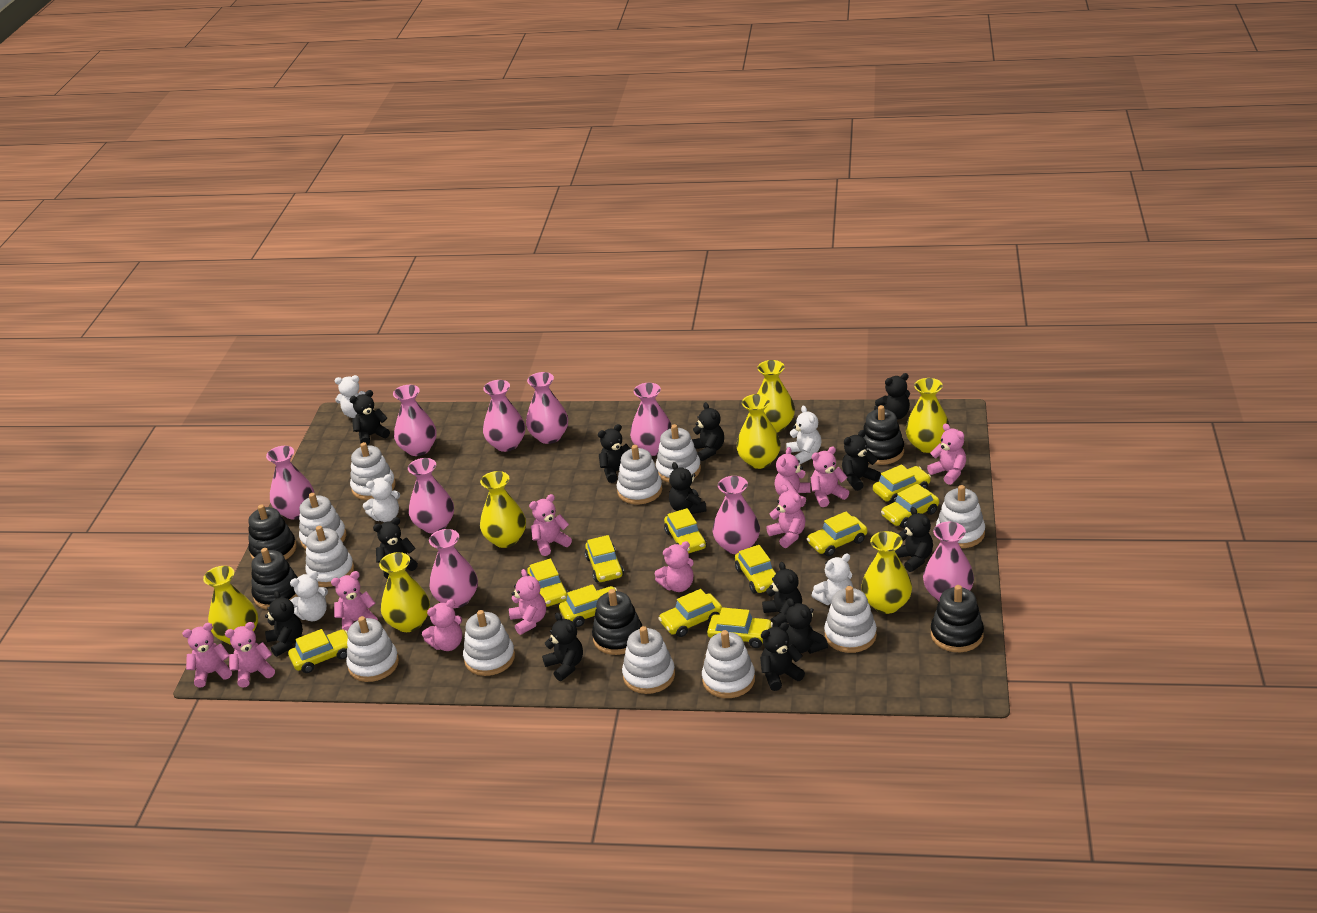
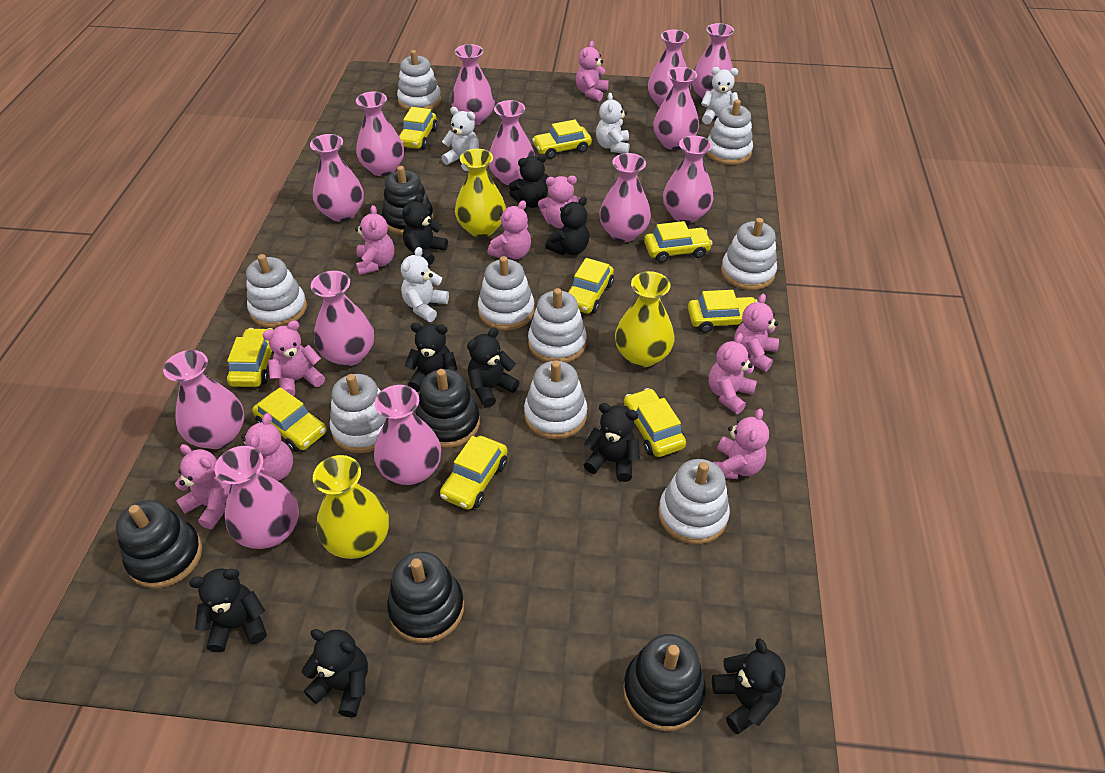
black teddy bear: [265,591,303,657] [349,390,390,445] [373,517,418,579] [542,613,583,681] [598,424,630,483] [669,462,707,514] [692,402,724,461] [760,622,805,691] [762,562,802,627] [786,598,828,654] [842,430,880,491] [874,373,910,420] [895,507,933,572] = 13 -> [189,568,267,652] [302,629,368,717] [402,194,448,265] [404,322,457,392] [467,328,520,408] [509,154,549,208] [545,197,589,255] [584,403,640,482] [712,638,786,734] = 9
pink teddy bear: [182,623,232,688] [225,622,275,688] [331,571,378,632] [422,599,462,651] [509,569,546,635] [529,494,572,556] [655,541,694,592] [766,485,806,548] [774,447,811,507] [811,446,849,507] [927,423,966,485] = 11 -> [175,444,231,529] [241,413,293,481] [262,321,325,396] [355,205,394,275] [488,200,531,259] [538,176,580,229] [576,41,609,101] [709,333,757,414] [713,408,769,479] [734,294,779,372] = 10
pink vase: [266,446,314,519] [393,385,437,456] [408,458,454,533] [429,529,478,608] [483,380,525,452] [526,372,568,444] [630,383,672,456] [712,476,760,554] [923,522,974,601] = 9 -> [163,350,244,449] [214,446,299,549] [310,134,364,222] [311,271,374,366] [356,92,404,176] [374,385,441,485] [451,44,495,125] [489,100,535,185] [600,153,651,242] [648,30,691,107] [653,67,699,150] [663,136,714,223] [692,23,734,100] = 13
white stacking toy: [299,493,346,550] [305,526,354,587] [346,616,399,682] [350,442,396,500] [463,610,515,676] [616,445,662,505] [622,626,675,694] [656,424,701,483] [702,630,755,698] [824,586,877,653] [936,485,985,548] = 11 -> [246,254,307,328] [330,374,386,453] [397,50,441,111] [478,256,535,330] [524,360,587,439] [528,288,587,363] [659,459,730,544] [706,99,753,165] [721,218,777,290] = 9
white teddy bear: [290,571,328,621] [335,375,366,418] [363,474,400,522] [786,406,821,465] [812,553,853,605] = 5 -> [401,247,449,322] [441,107,479,171] [596,93,630,154] [701,67,739,124] = 4
yellow car: [288,629,348,673] [527,559,568,607] [559,584,617,627] [585,535,624,582] [658,589,722,637] [664,508,707,554] [707,607,773,648] [735,545,776,593] [807,511,867,556] [873,464,931,503] [881,484,939,528] = 11 -> [227,328,274,387] [252,387,327,452] [399,107,438,149] [440,436,508,510] [532,120,592,159] [567,258,614,314] [624,388,686,457] [644,221,713,263] [688,290,757,333] = 9
yellow vase: [203,566,258,645] [379,552,430,632] [480,471,526,548] [736,394,781,469] [757,360,795,432] [861,531,912,614] [905,378,950,453] = 7 -> [313,455,389,559] [455,149,506,237] [615,271,674,367] = 3

